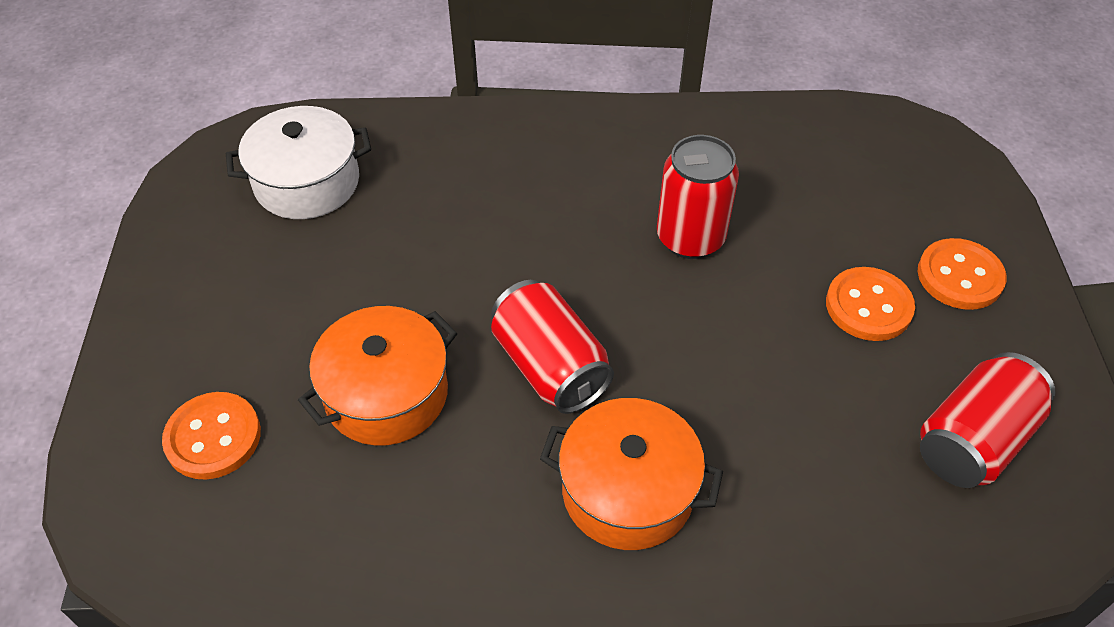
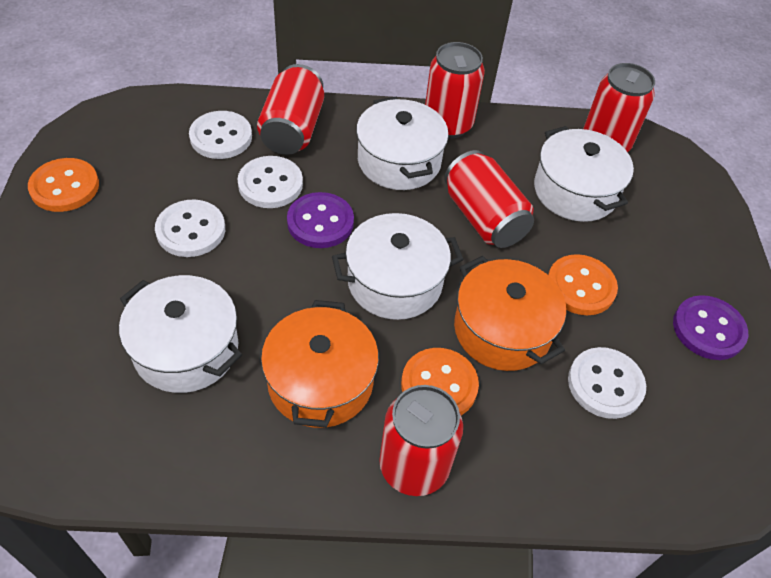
purple button: none = 0 -> [287,192,354,248] [673,295,748,360] = 2
red can: [491,280,614,414] [657,135,739,259] [920,352,1055,488] = 3 -> [257,64,324,155] [379,385,463,496] [425,42,485,138] [444,150,534,248] [583,63,655,152] = 5
white button: none = 0 -> [155,200,225,257] [189,111,252,159] [237,156,303,208] [568,347,646,419] = 4
white pot: [226,106,371,219] = 1 -> [119,275,242,393] [332,213,463,320] [356,97,449,190] [534,126,634,222] = 4

